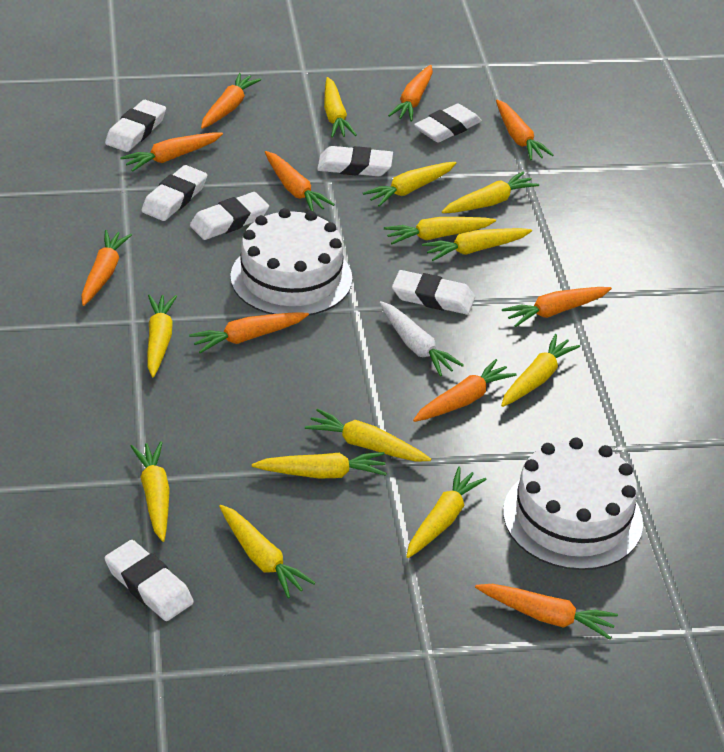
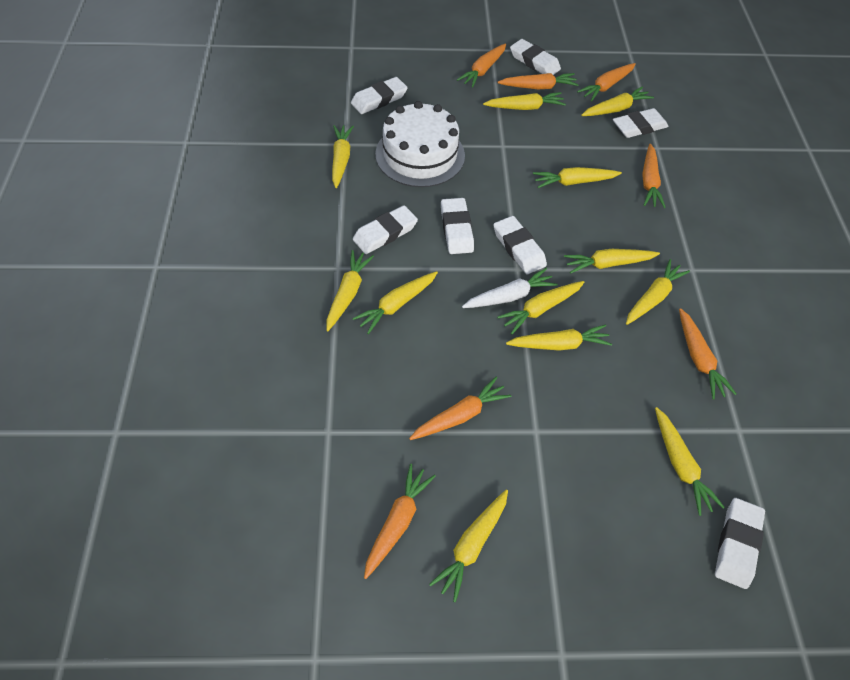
orange carrot: [81,230,132,306] [120,133,223,172] [189,312,309,353] [201,73,261,129] [265,151,335,211] [388,65,433,122] [413,359,517,422] [475,584,618,640] [496,100,553,160] [502,287,612,327] = 10 -> [364,464,436,579] [409,377,511,440] [457,43,506,88] [498,73,579,89] [577,63,636,101] [642,144,666,208] [679,308,736,400] = 7
white cake: [230,208,352,316] [503,437,643,570] = 2 -> [375,101,465,187] = 1

